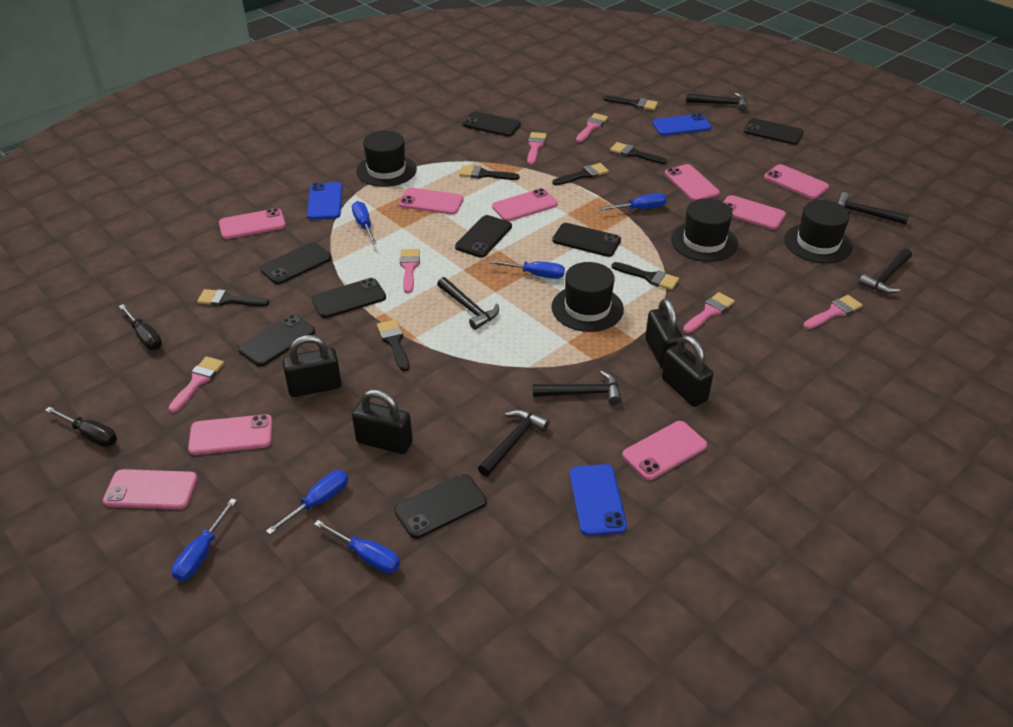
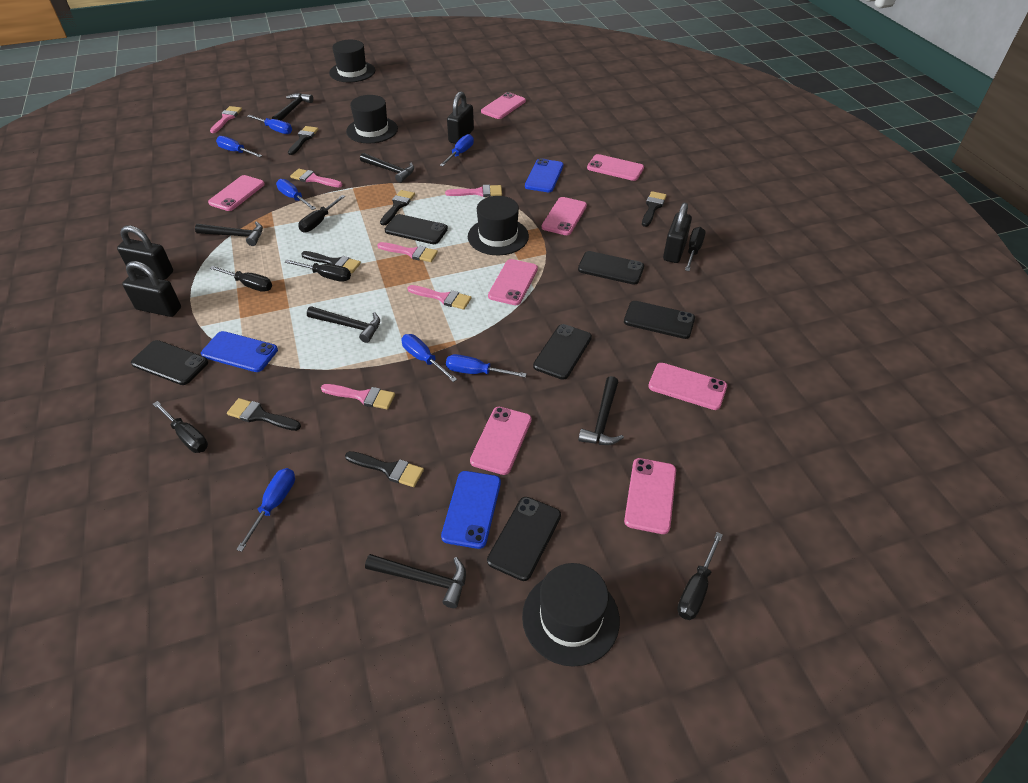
black brush: [197,289,269,306] [377,319,410,371] [459,165,520,180] [552,163,609,185] [603,96,658,110] [610,142,667,164] [611,262,679,290] = 7 -> [227,398,301,431] [288,126,319,155] [301,251,361,273] [345,451,424,487] [380,190,415,226] [642,191,667,227] = 6
black phone: [238,314,315,367] [260,242,331,284] [312,278,386,318] [394,474,487,539] [455,215,512,258] [463,111,521,137] [552,223,621,257] [744,118,804,145] = 8 -> [131,340,208,385] [385,214,448,244] [487,497,561,581] [533,324,592,380] [578,251,644,285] [624,301,695,339] = 6
black screwdriver: [45,407,117,447] [119,304,162,350] = 2 -> [153,401,208,453] [210,266,272,292] [285,260,351,282] [298,195,345,233] [677,532,723,620] [685,227,705,271] = 6
blue screwdriver: [172,498,237,581] [266,470,348,534] [314,520,400,573] [352,201,377,244] [489,260,565,279] [599,193,667,211] = 6 -> [216,136,262,157] [236,468,295,552] [247,115,292,134] [276,179,316,210] [401,334,457,382] [440,134,474,166] [446,354,527,378] = 7
pink phone: [103,469,198,509] [188,414,272,455] [219,208,286,239] [398,188,464,215] [492,188,557,221] [622,421,707,480] [664,164,720,201] [724,195,786,230] [764,164,829,199] = 9 -> [208,175,265,211] [470,407,532,475] [481,92,526,119] [488,259,538,305] [542,197,587,235] [587,154,644,181] [624,458,676,534] [648,363,727,410] = 8

